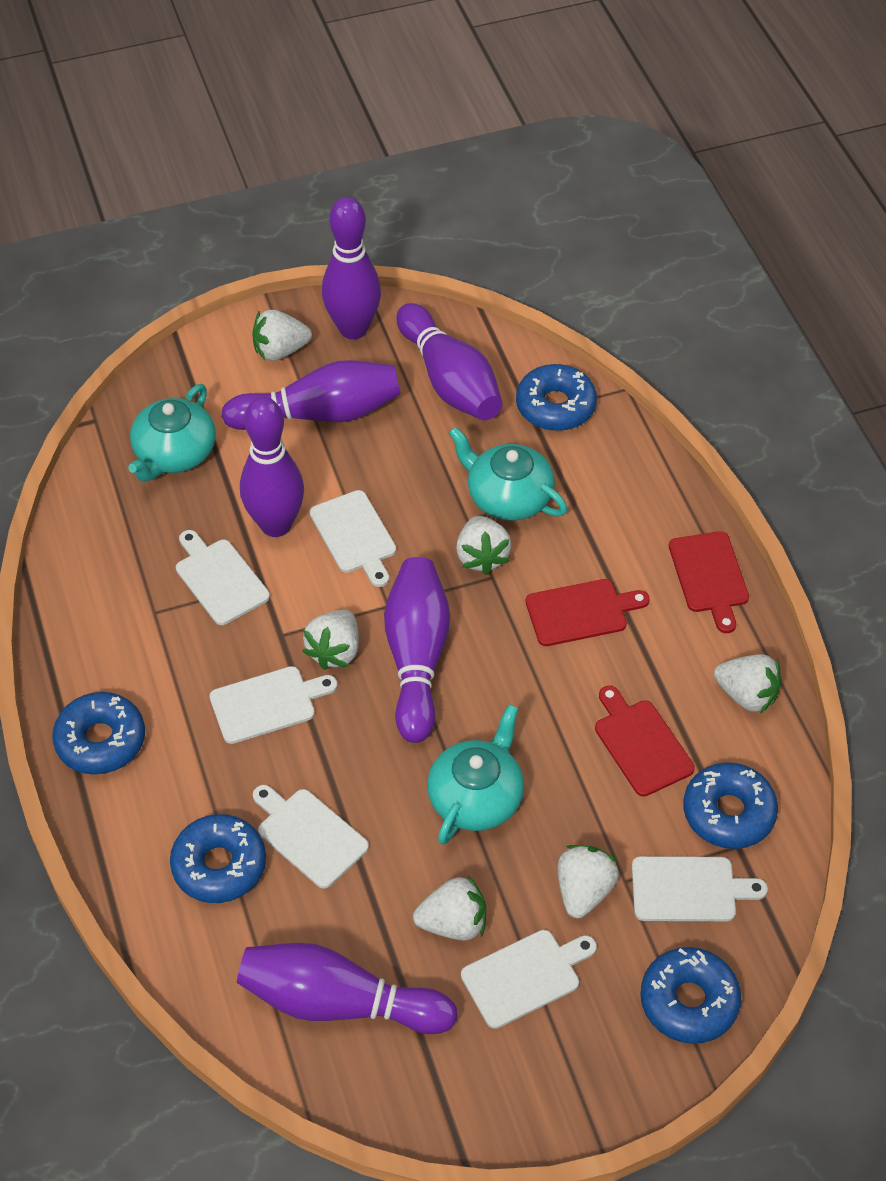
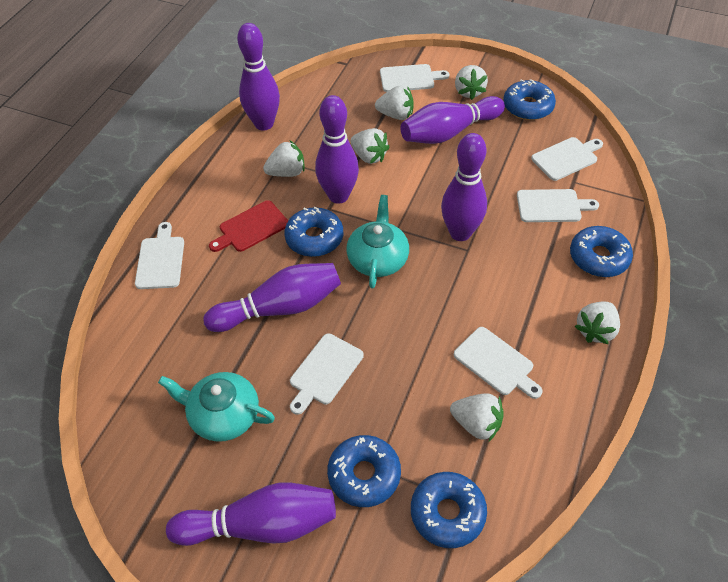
red cutting board: [526,579,650,646] [595,686,695,797] [669,531,749,633] = 3 -> [209,200,288,252] = 1
turquoise teapot: [128,384,216,482] [427,704,524,844] [449,426,568,521] = 3 -> [158,372,275,442] [346,195,409,288] = 2

